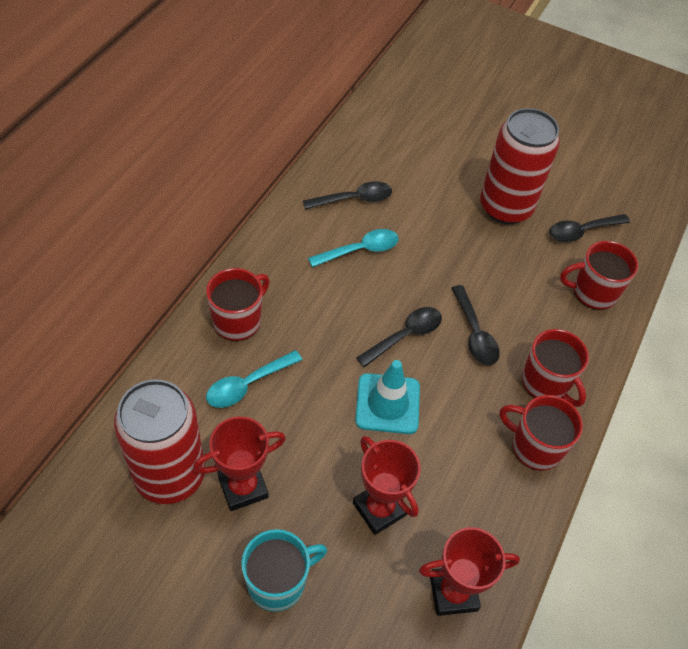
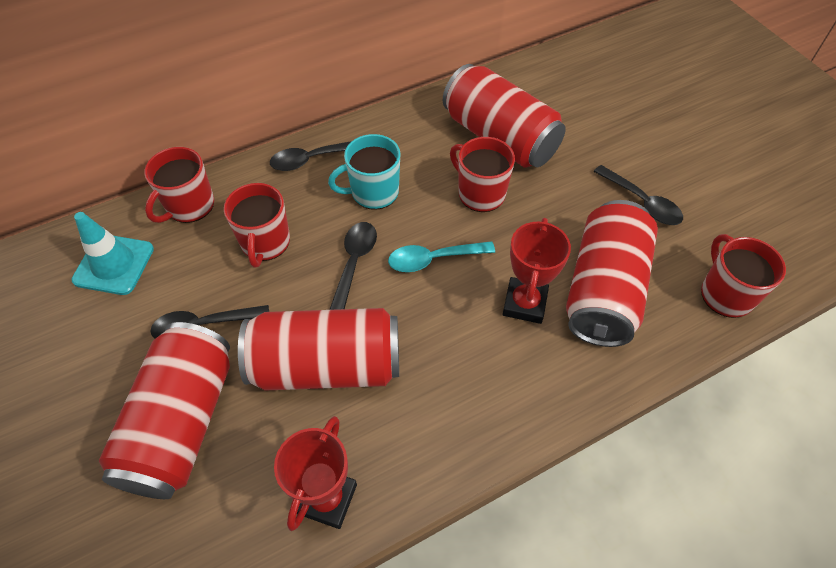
red can: [114,379,205,504] [480,108,560,224] = 2 -> [99,322,230,499] [238,308,399,391] [443,64,566,168] [566,200,658,347] = 4
red trophy: [193,416,286,511] [353,436,421,535] [419,527,520,616] = 3 -> [274,416,357,531] [503,218,571,324] = 2
turquoise spoon: [206,350,302,408] [308,229,399,267] = 2 -> [388,241,495,272] = 1

